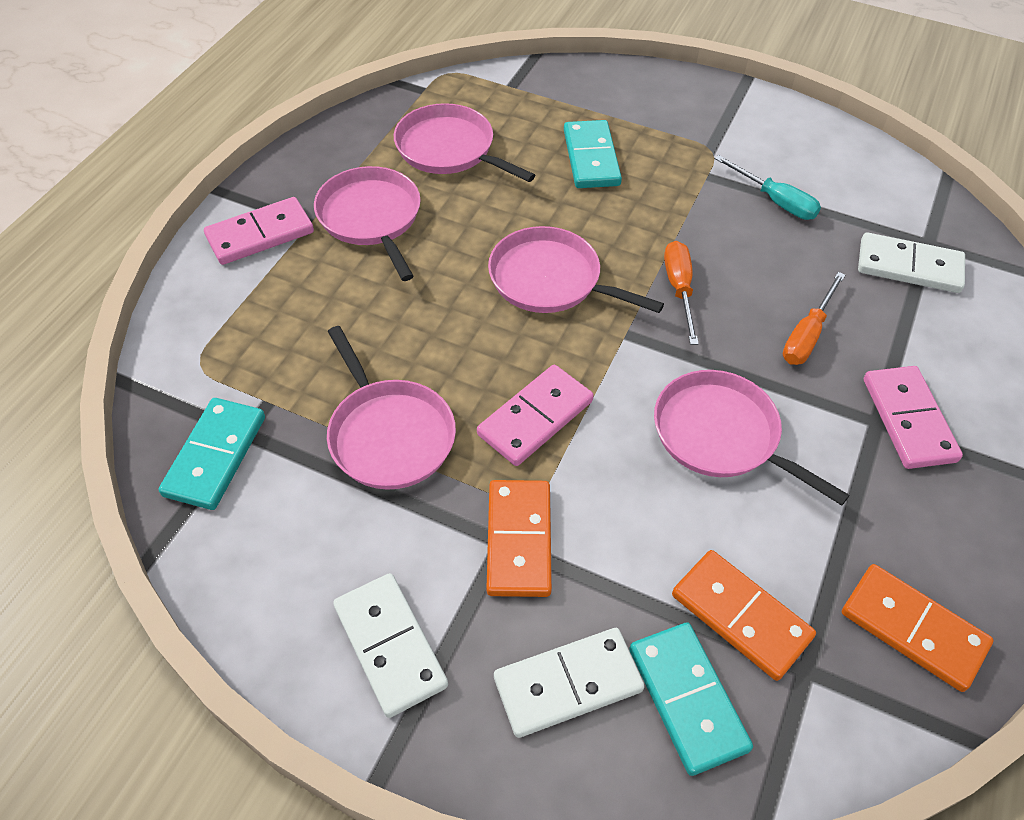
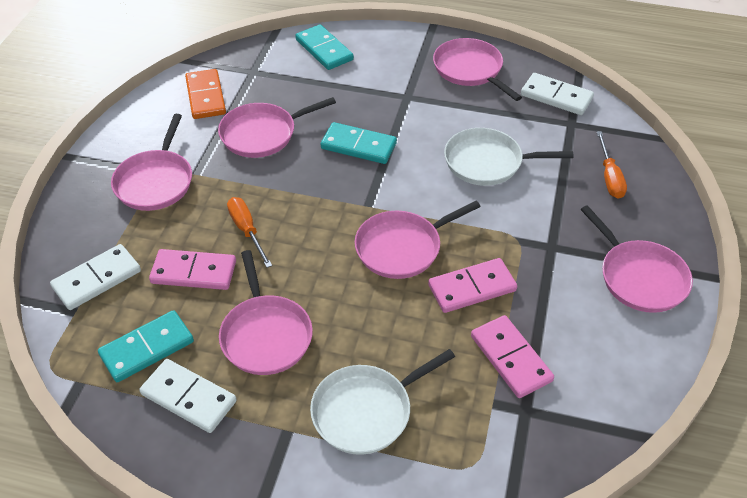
orange domino: [487,480,552,597] [672,550,816,681] [842,564,993,692] = 3 -> [185,69,226,119] = 1
pink pan: [314,166,421,281] [327,326,456,490] [394,103,535,182] [488,226,664,313] [654,370,850,506] = 5 -> [111,114,192,211] [218,97,336,158] [219,250,313,375] [355,201,481,279] [433,38,522,101] [580,205,693,313] = 6
turquoise screwdriver: [714,155,821,220] = 1 -> none = 0
white pan: none = 0 -> [310,349,455,455] [444,128,573,186] = 2

